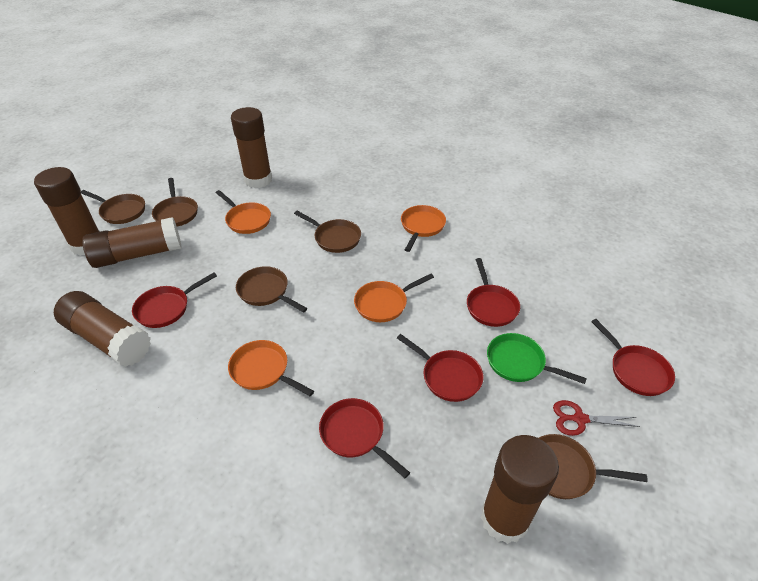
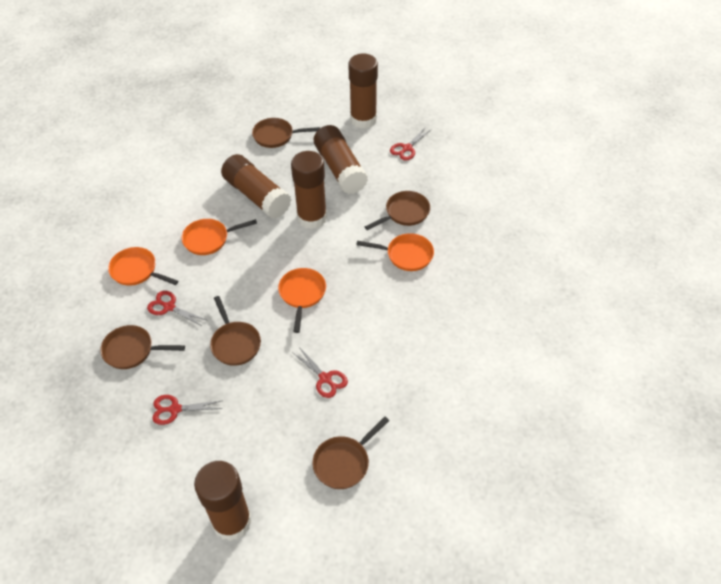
green pan: [487,333,587,384] = 1 -> none = 0
red pan: [132,272,217,328] [319,398,410,478] [397,334,484,402] [467,258,520,327] [591,319,675,396] = 5 -> none = 0
red scissors: [553,400,640,436] = 1 -> [147,291,206,326] [152,395,223,425] [292,347,348,398] [390,127,432,161] = 4

